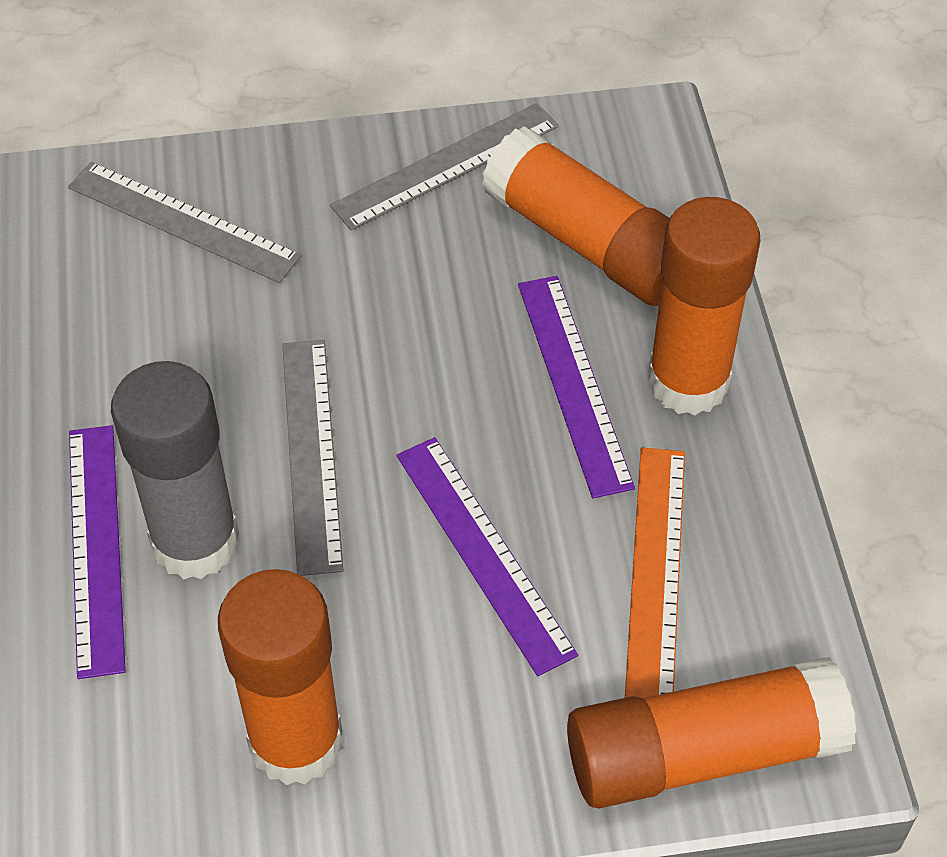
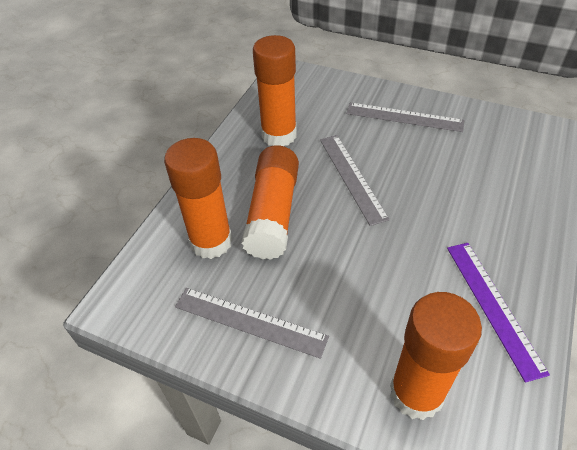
grey glue stick: [111,361,239,579] = 1 -> none = 0
orange ruler: [625,448,685,698] = 1 -> none = 0
purple ruler: [69,425,126,679] [397,437,578,676] [518,276,635,498] = 3 -> [447,243,550,382] = 1

